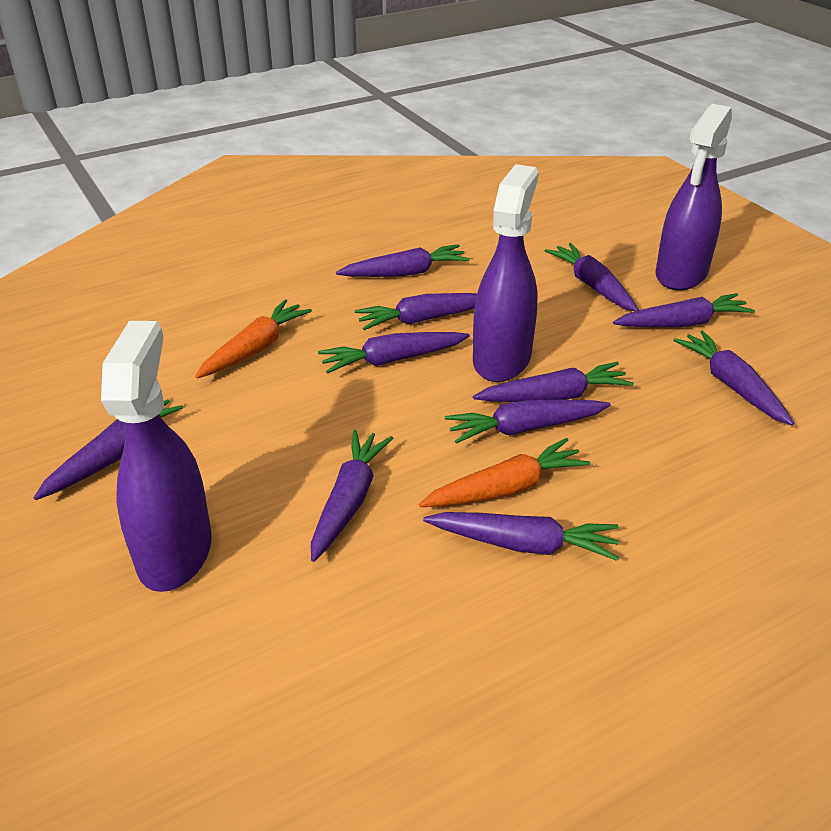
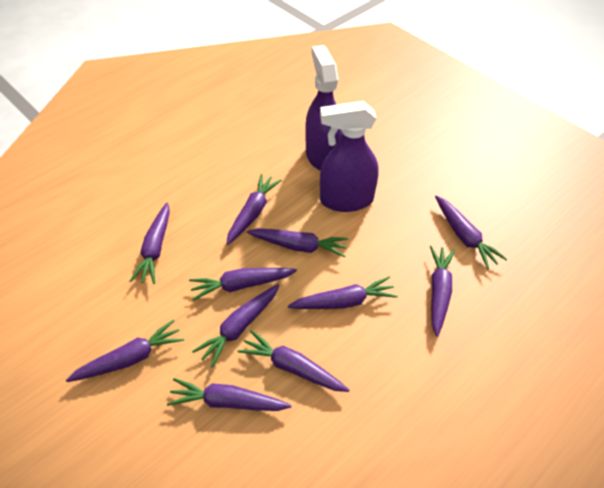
orange carrot: [195,299,312,379] [419,438,590,507] = 2 -> none = 0
purple spray bottle: [101,321,212,592] [473,164,539,382] [655,104,732,290] = 3 -> [305,45,342,171] [320,101,378,212] = 2

